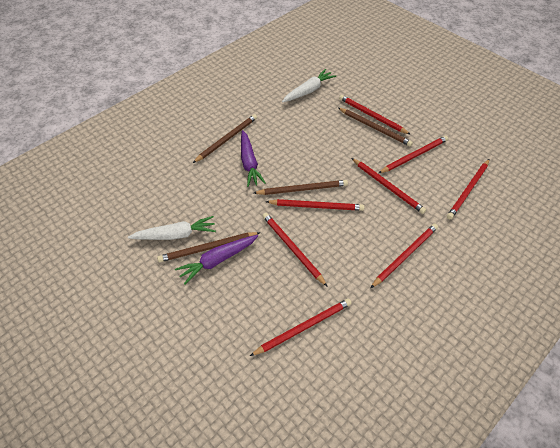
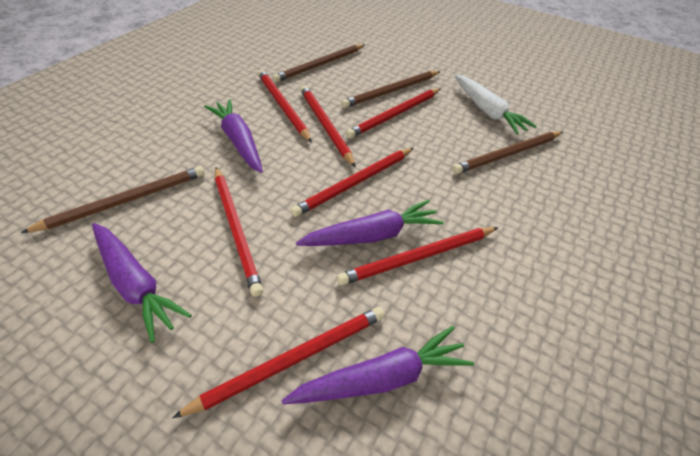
purple carrot: [175,235,258,285] [241,130,266,187] = 2 -> [92,223,192,343] [204,99,263,173] [281,326,474,404] [296,200,444,246] = 4
red pencil: [250,298,352,356] [262,213,328,287] [266,199,364,211] [339,95,411,135] [352,158,426,214] [371,224,438,288] [379,136,448,173] [447,159,489,219] = 8 -> [172,307,385,418] [215,167,263,297] [258,70,312,143] [291,148,413,217] [300,85,356,168] [337,227,498,286] [346,88,441,139] = 7
white carrot: [128,216,216,240] [282,69,336,102] = 2 -> [454,74,537,135] = 1

